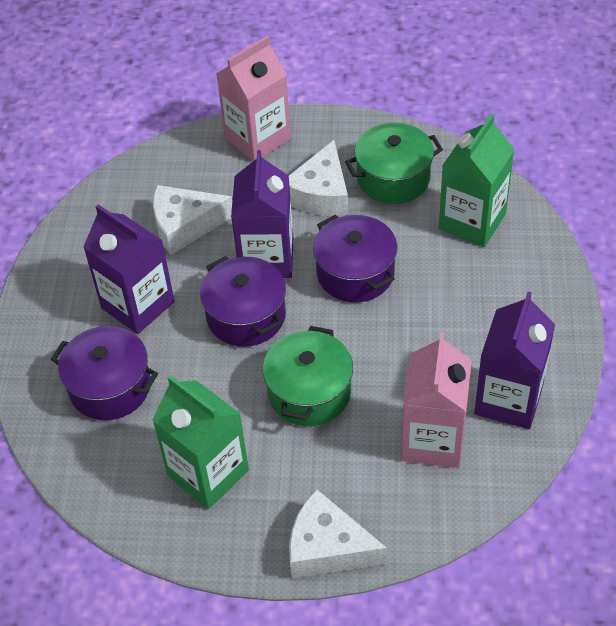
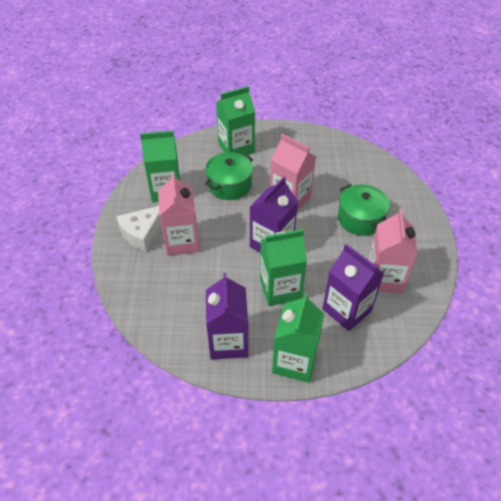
green carton: [152,375,249,509] [439,114,515,247] = 2 -> [140,131,181,202] [216,86,255,155] [260,229,307,306] [272,293,324,383] = 4
pink carton: [216,35,291,161] [401,332,472,468] = 2 -> [158,172,200,256] [270,134,316,210] [368,209,418,293] = 3
purple pot: [51,326,158,420] [200,256,286,347] [313,215,397,302] = 3 -> none = 0
white cheese: [153,185,232,255] [289,140,348,216] [289,489,387,578] = 3 -> [116,206,162,252] = 1

